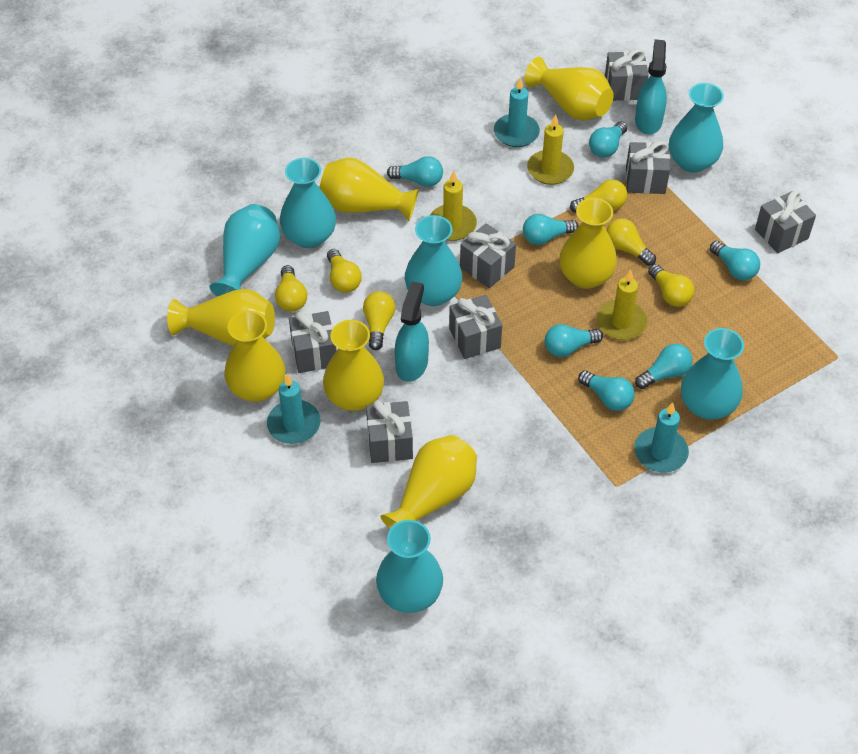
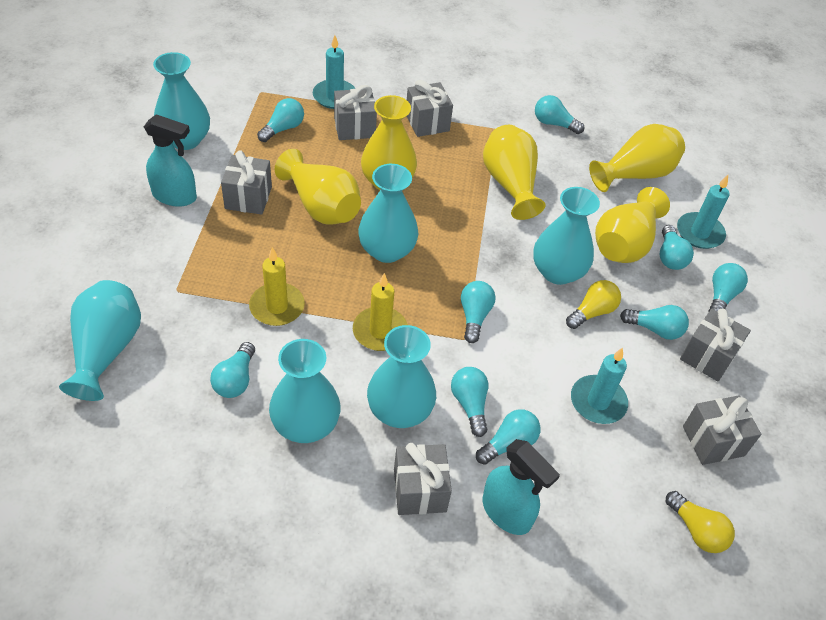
grey gift: [289,311,337,373] [366,400,413,463] [449,295,502,359] [460,223,516,288] [605,48,649,101] [626,141,670,194] [755,191,816,253] = 7 -> [221,150,272,215] [334,85,377,140] [394,443,452,515] [407,80,453,137] [680,309,751,382] [683,395,761,465] = 6
turquoise light bulb: [387,156,443,187] [523,214,579,245] [545,324,603,357] [578,370,635,411] [589,121,627,158] [635,344,693,389] [710,241,760,280] = 7 -> [210,342,255,398] [257,98,304,142] [451,367,489,437] [461,281,495,343] [476,409,540,465] [535,95,584,134] [620,305,689,340] [660,225,694,270] [709,263,748,311] = 9
yellow candle: [430,170,477,241] [527,114,574,185] [597,270,648,340] = 3 -> [249,247,305,326] [353,273,408,351] = 2
yellow light bulb: [275,265,307,312] [327,249,362,293] [363,291,395,350] [570,179,627,213] [607,218,656,266] [648,264,694,307] = 6 -> [566,280,621,329] [666,491,735,553] = 2
yellow vase: [167,289,275,346] [224,311,285,402] [319,157,419,221] [323,320,384,411] [380,435,477,529] [524,57,614,121] [559,198,617,289] = 7 -> [275,149,361,224] [361,95,417,190] [483,125,545,220] [589,124,685,192] [595,187,670,263] = 5

